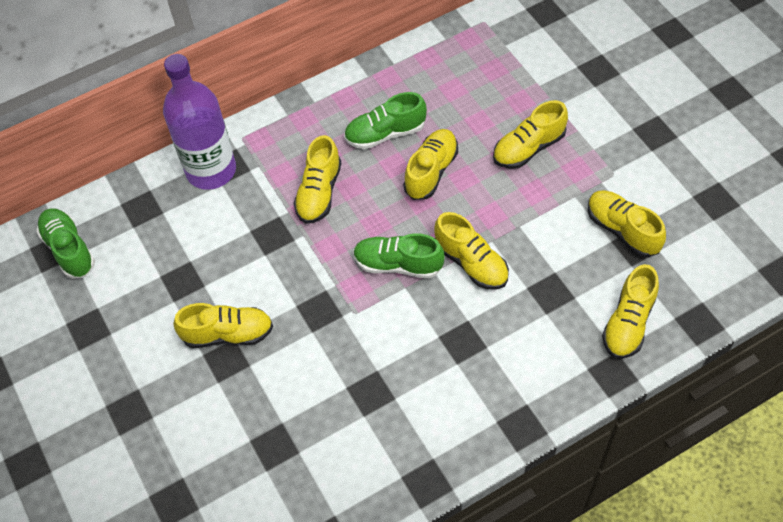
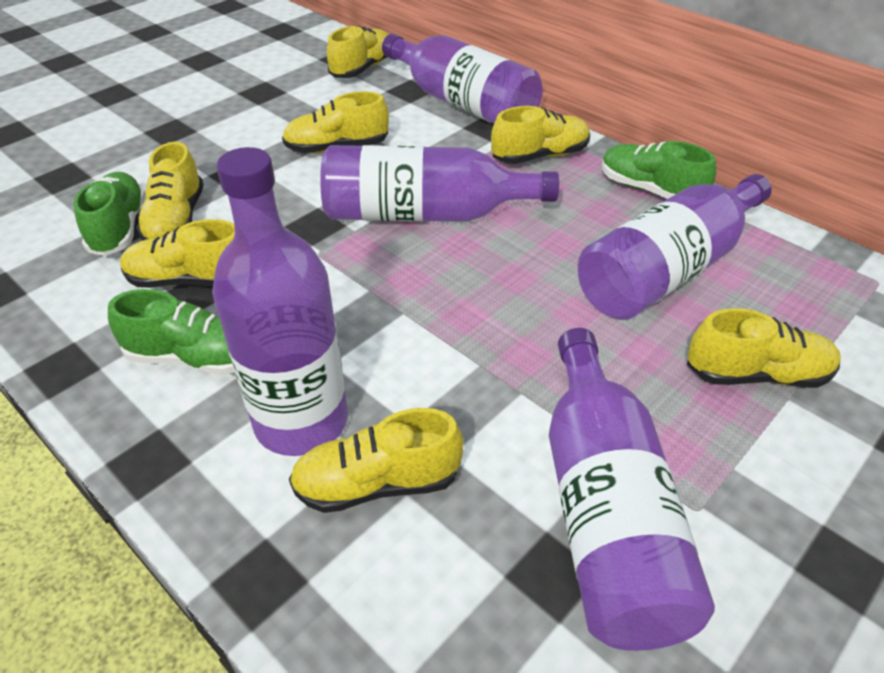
purple bottle: [163,54,236,190] = 1 -> [212,147,348,456] [320,145,559,222] [382,34,543,124] [549,328,715,651] [578,174,772,320] = 5

